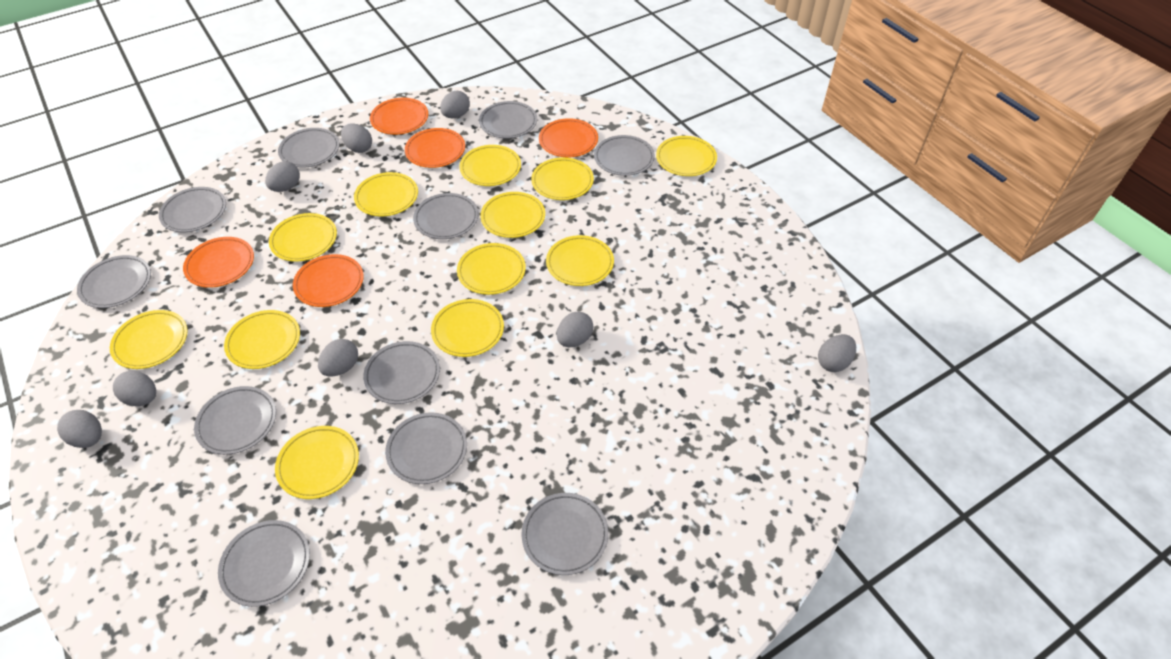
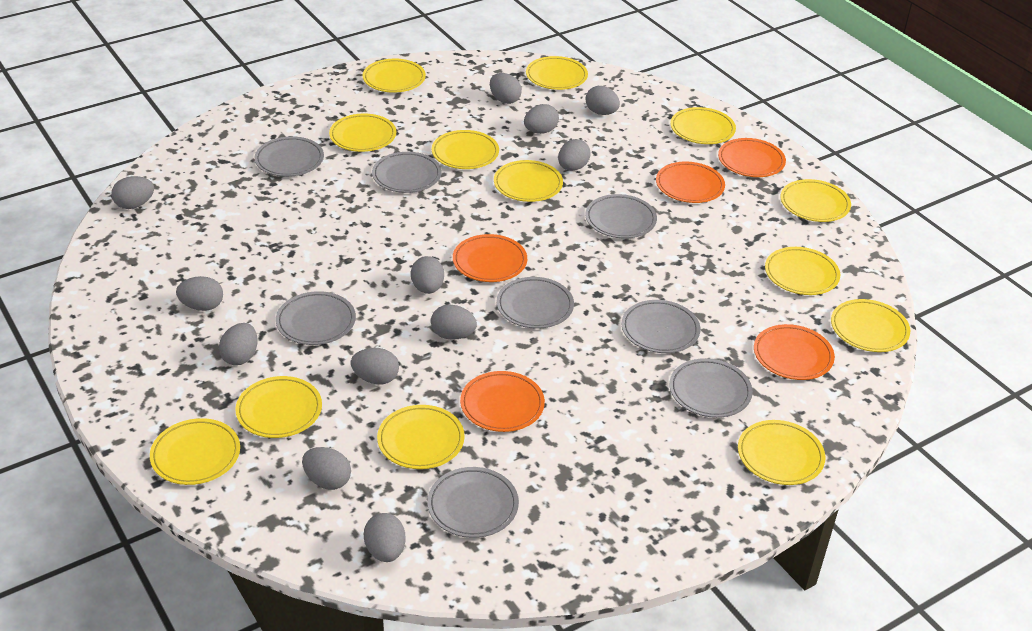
grey egg: [57,410,102,448] [113,370,156,406] [265,162,300,192] [318,339,358,377] [341,123,372,153] [440,91,470,118] [557,311,594,347] [818,334,856,372] = 8 -> [111,176,154,209] [176,276,223,311] [219,323,258,365] [302,447,351,490] [351,348,399,385] [364,513,405,562] [411,256,444,294] [431,304,477,340] [490,73,522,104] [524,104,559,134] [558,139,591,171] [586,86,620,115] = 12
grey plate: [77,255,151,308] [159,187,226,232] [194,386,276,455] [218,520,310,607] [278,128,340,168] [363,341,440,404] [385,412,467,484] [413,193,479,239] [479,101,537,138] [522,493,609,575] [594,135,655,176] = 11 -> [255,136,324,177] [276,291,356,345] [372,152,442,193] [428,467,519,538] [497,277,574,329] [585,194,657,238] [621,300,700,353] [669,358,753,418] = 8
yellow plate: [110,310,188,369] [224,310,300,369] [269,213,337,262] [275,426,359,499] [354,172,418,217] [431,299,504,357] [457,243,526,295] [459,145,521,186] [480,192,545,238] [531,157,594,200] [546,235,614,286] [656,136,717,176] = 12 -> [150,418,240,485] [235,376,322,438] [329,113,396,152] [363,59,426,93] [377,405,465,469] [432,130,499,169] [494,160,563,202] [526,56,588,90] [670,107,736,144] [738,420,826,485] [765,247,840,295] [781,179,851,222] [831,299,910,352] = 13

